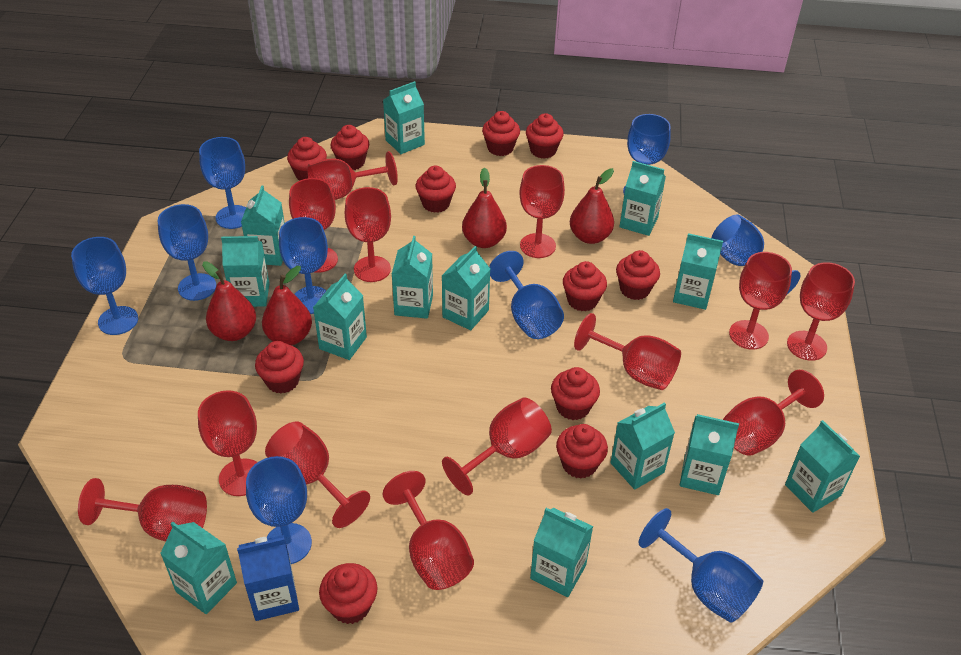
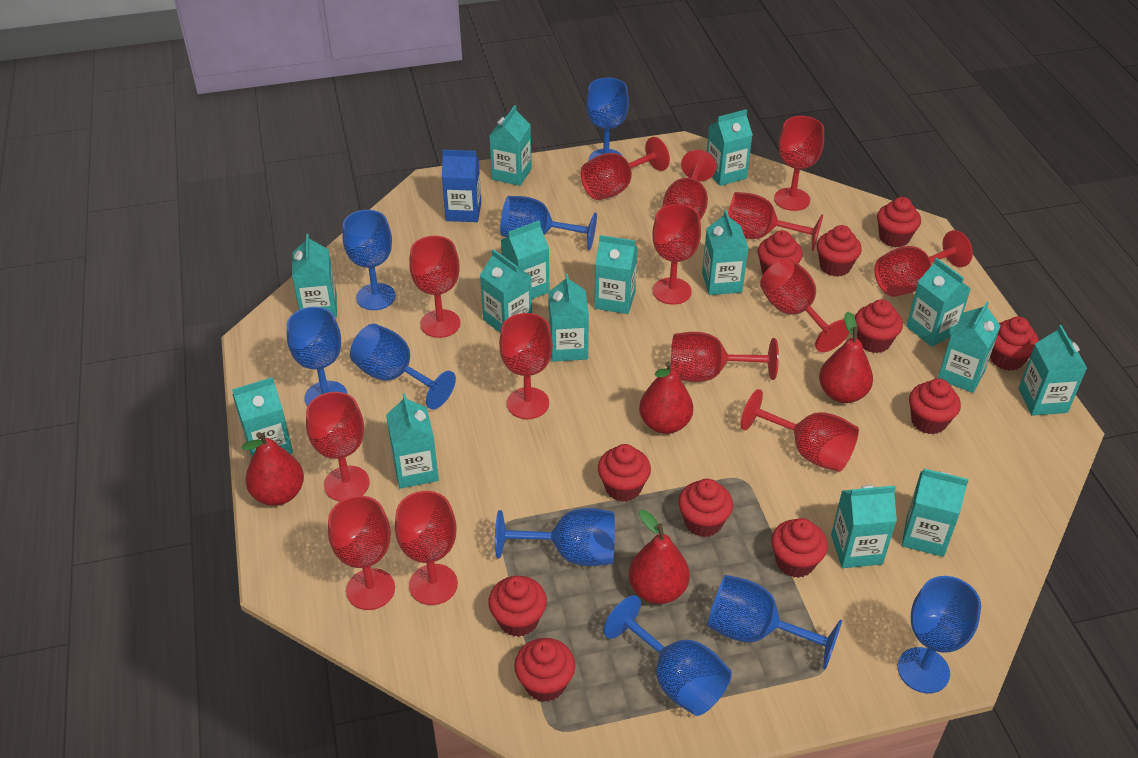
red goblet: [78,478,207,541] [198,390,258,496] [265,421,370,528] [289,178,338,273] [307,151,398,200] [345,187,391,282] [383,471,474,590] [442,397,552,495] [519,165,565,258] [574,313,681,390] [723,370,824,456] [729,252,792,350] [787,262,855,361] = 13 -> [306,392,370,501] [328,496,395,610] [395,491,458,605] [409,236,460,338] [499,313,553,419] [581,137,670,200] [653,204,701,305] [662,150,716,220] [671,332,779,382] [728,192,823,251] [741,389,859,472] [760,258,849,352] [774,116,824,211] [874,230,973,297] = 14
turquoise carton: [160,521,237,614] [221,236,270,307] [241,185,285,266] [313,274,367,360] [383,81,425,154] [392,236,433,319] [442,246,490,330] [530,508,593,597] [610,402,675,490] [619,161,666,236] [673,233,723,310] [680,414,739,495] [785,420,860,513] = 13 -> [232,377,293,457] [292,234,337,317] [386,393,439,489] [480,249,532,333] [489,105,532,186] [501,220,549,299] [548,273,589,362] [594,235,638,314] [702,210,748,295] [707,109,753,186] [831,485,897,568] [902,469,969,557] [906,257,971,347] [938,302,1000,393] [1018,325,1087,416] = 15

